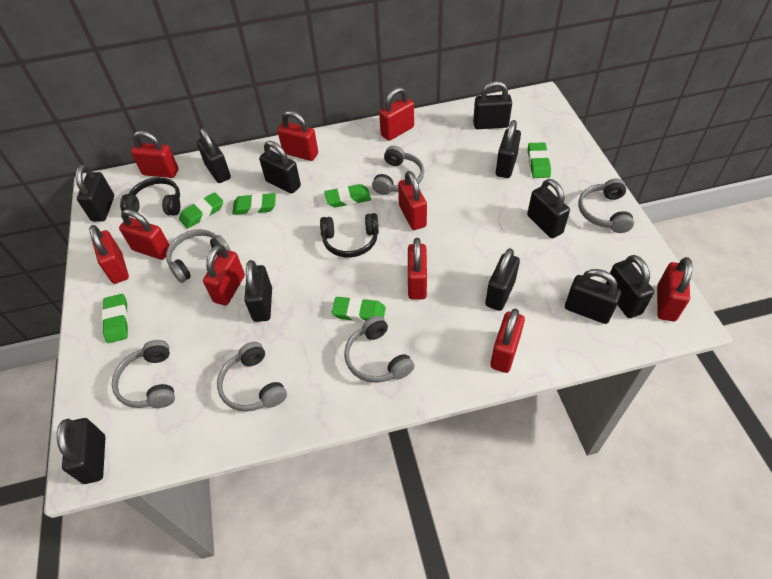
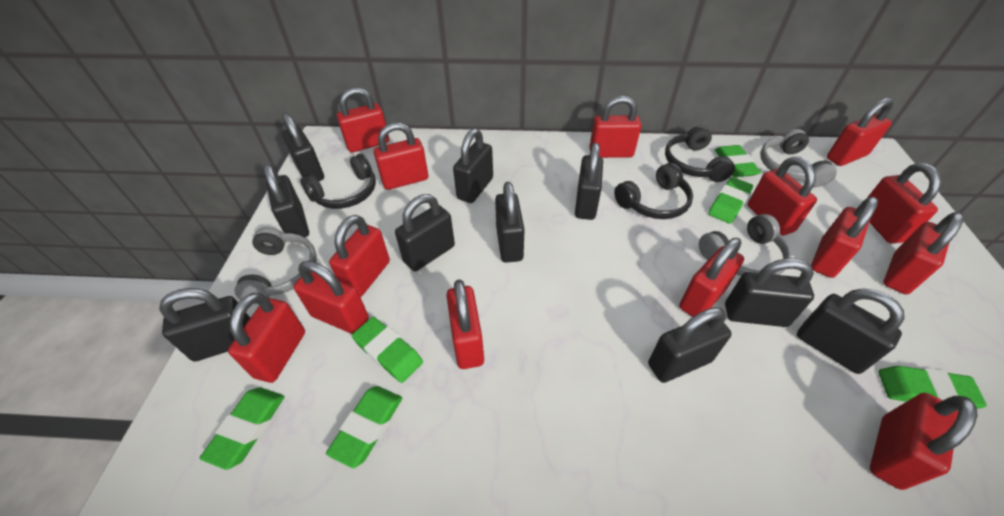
black headphones: [120,177,180,216] [320,213,379,258] = 2 -> [300,154,376,209] [614,163,693,219] [665,126,735,182] = 3
black padlock: [57,418,105,484] [76,164,114,222] [197,128,231,183] [244,260,272,322] [259,141,301,194] [473,81,512,129] [485,248,520,311] [495,120,521,178] [527,179,570,238] [565,269,621,324] [605,255,654,318] = 11 -> [159,288,250,362] [264,164,309,237] [282,113,324,181] [395,194,455,271] [453,128,493,203] [495,182,524,263] [575,143,603,220] [648,307,732,383] [725,258,814,327] [797,289,905,374] = 10
grey headphones: [112,340,175,408] [166,229,231,283] [217,342,287,412] [344,316,414,383] [372,146,424,195] [578,178,634,233] = 6 -> [235,227,317,304] [699,214,791,276] [760,129,837,187] = 3
red padlock: [89,225,129,284] [119,209,169,260] [131,131,179,178] [203,244,245,305] [277,111,318,161] [379,87,414,141] [398,171,427,230] [408,238,427,299] [490,309,525,373] [657,257,692,321] = 10 -> [228,293,305,383] [294,261,369,334] [329,215,390,297] [337,87,389,153] [374,122,428,190] [446,280,484,369] [589,96,641,158] [679,238,744,317] [748,157,817,236] [811,196,878,278] [827,98,893,166] [867,163,941,244] [870,393,978,490] [883,212,964,294] = 14

